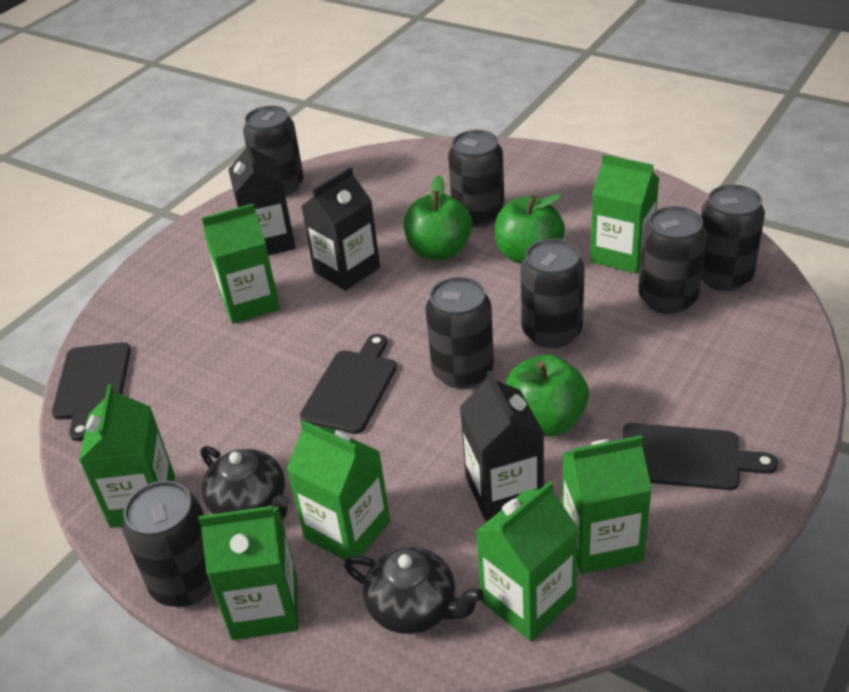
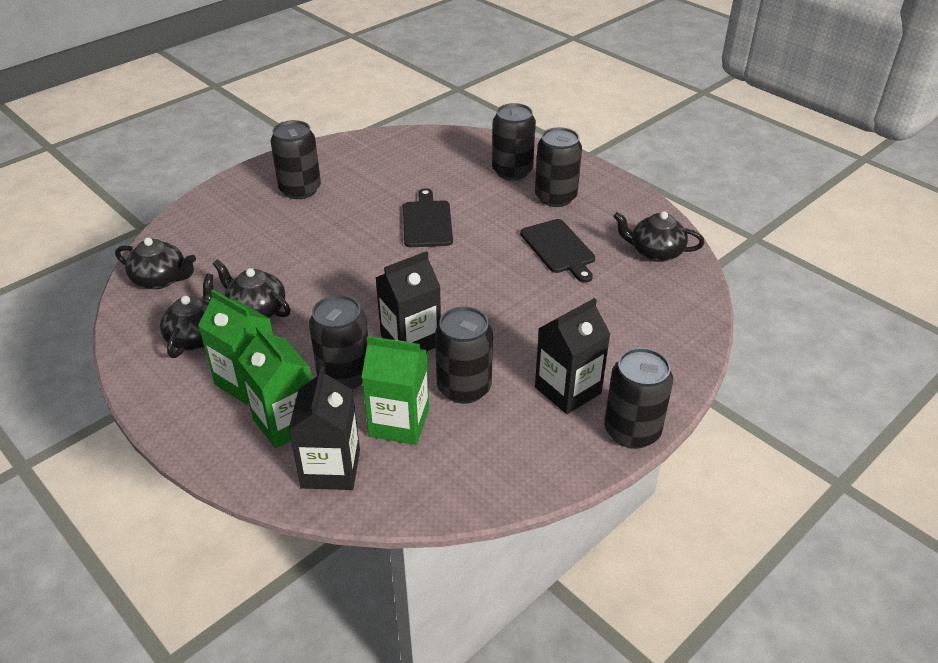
black can: [122,481,212,607] [243,106,304,196] [425,277,494,389] [448,130,505,227] [520,239,585,348] [638,206,707,314] [701,184,765,291] = 7 -> [270,120,321,199] [309,295,368,389] [435,306,493,404] [492,103,536,180] [535,127,582,207] [604,348,673,449] = 6
black cutting board: [52,342,131,441] [300,334,397,434] [622,423,778,490] = 3 -> [403,188,453,247] [520,219,595,283] = 2
black teapot: [201,446,290,519] [344,547,484,634] = 2 -> [115,238,196,289] [160,273,214,358] [213,259,291,318] [613,211,704,262] = 4
green apple: [404,175,472,260] [495,194,565,264] [505,355,589,436] = 3 -> none = 0
green carton: [79,384,175,528] [198,506,299,640] [202,204,280,324] [286,420,390,560] [476,481,579,641] [562,435,652,574] [590,154,659,273] = 7 -> [198,290,273,405] [238,326,312,448] [361,336,429,445] = 3

